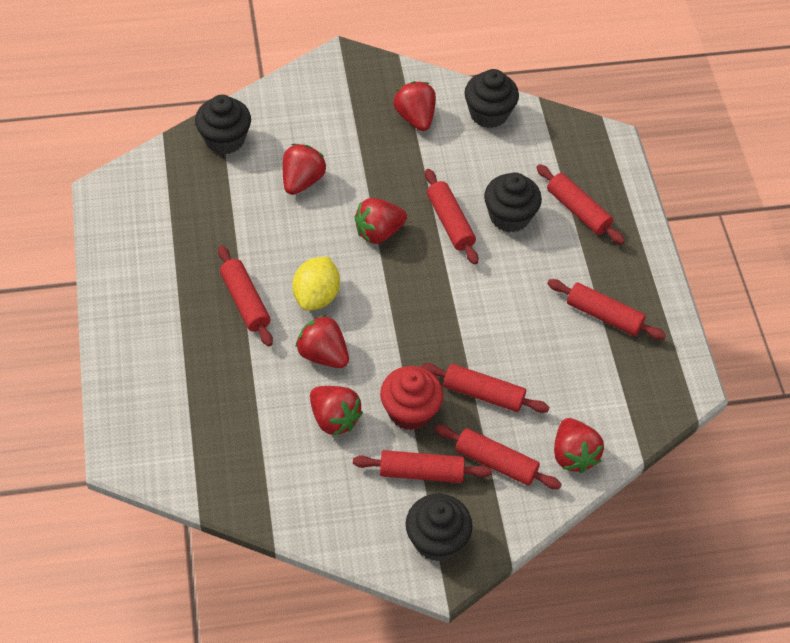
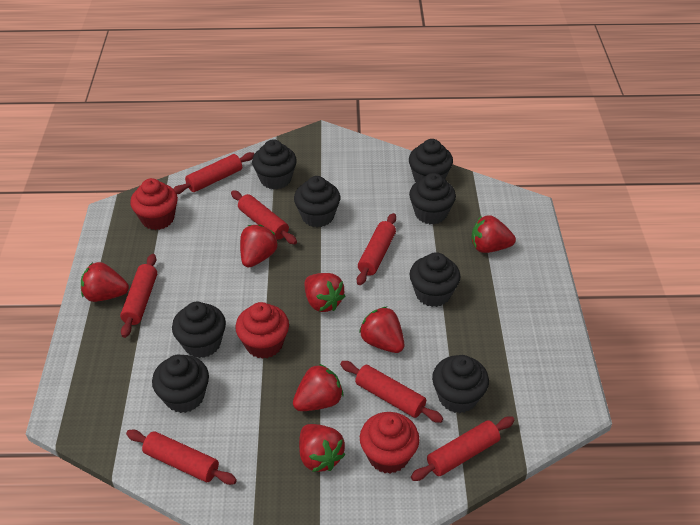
black cupcake: [195,95,251,155] [406,494,473,561] [464,69,519,128] [484,173,542,233] = 4 -> [152,355,209,413] [172,302,226,358] [252,139,297,190] [294,176,340,227] [409,139,453,182] [409,173,456,224] [409,252,461,307] [432,355,489,413] = 8
red cupcake: [380,366,444,430] = 1 -> [130,178,178,230] [235,302,289,359] [360,412,419,474] = 3
red strawberry: [283,144,326,195] [295,315,349,368] [310,386,363,436] [354,198,407,244] [394,81,436,131] [554,418,604,473] = 6 -> [81,262,129,302] [240,225,278,267] [293,364,343,411] [299,424,345,472] [304,273,345,312] [359,307,405,353] [472,215,516,253] = 7
yellow lemon: [293,257,340,311] = 1 -> none = 0

